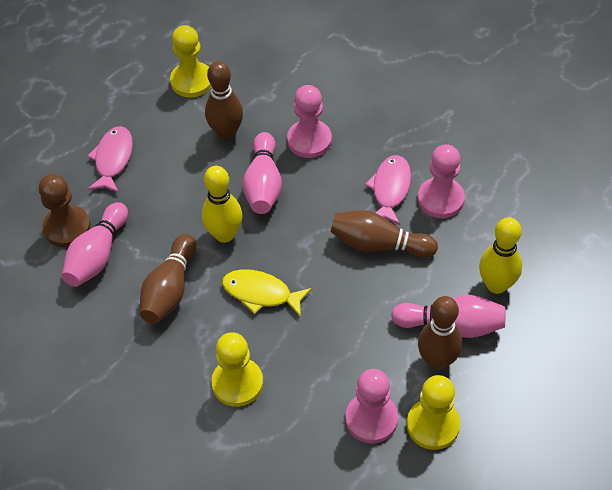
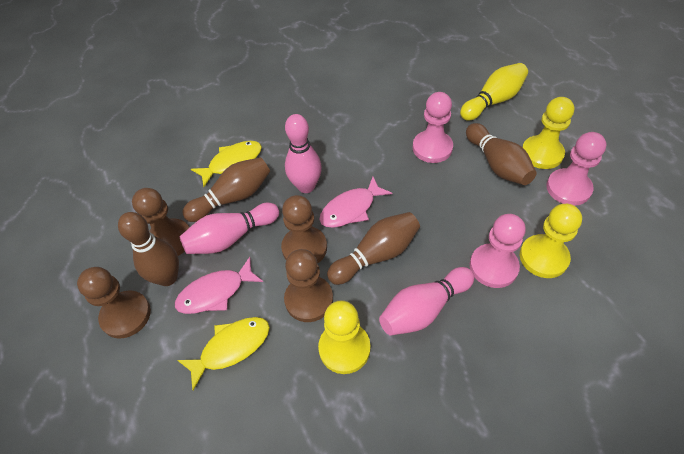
brown pawn: [39,174,90,247] = 1 -> [77,267,151,339] [132,188,189,256] [281,195,327,263] [284,249,333,322] = 4
yellow bowling pin: [202,166,242,243] [479,217,522,294] = 2 -> [460,63,528,121] = 1
yellow fish: [222,269,312,317] = 1 -> [177,317,270,390] [191,141,262,187] = 2

